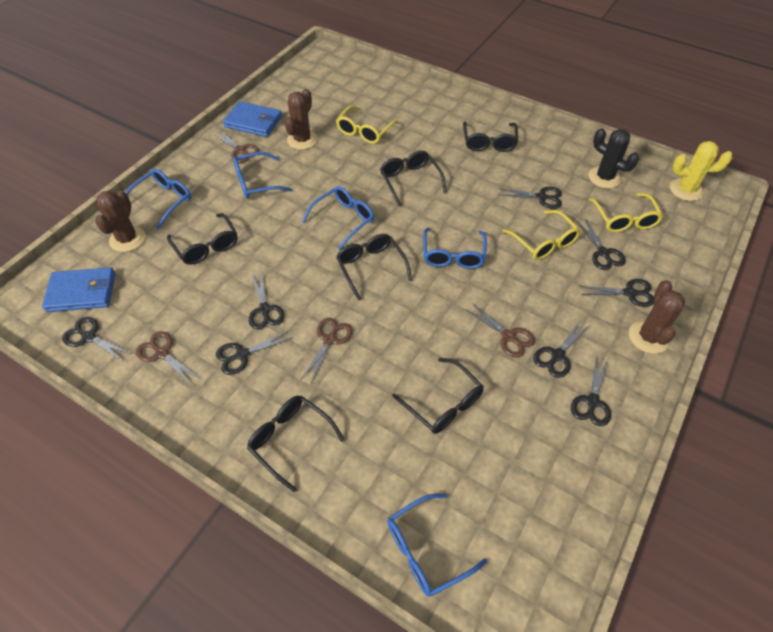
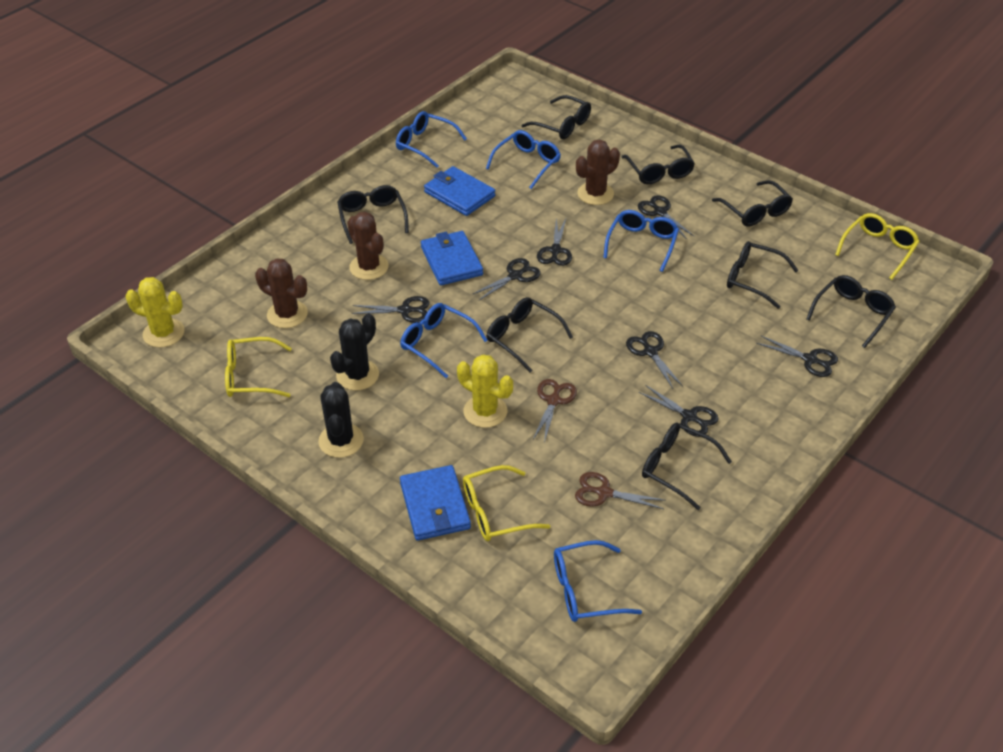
black cactus: [588,128,639,188] = 1 -> [318,382,364,458] [330,314,379,391] = 2
black glasses: [167,213,238,265] [247,396,345,492] [336,234,412,301] [380,151,447,206] [392,358,484,434] [463,122,518,152] = 6 -> [337,185,409,244] [487,297,573,372] [521,95,591,139] [622,145,695,184] [642,423,732,510] [712,180,793,227] [727,241,799,309] [807,275,896,348] = 8
black scissors: [62,317,131,361] [216,330,294,375] [249,272,284,330] [498,187,562,209] [533,320,590,378] [571,358,611,426] [577,219,626,270] [580,279,654,307] = 8 -> [352,296,429,323] [473,258,541,300] [537,218,572,266] [626,331,683,388] [638,195,695,239] [639,385,719,437] [756,336,838,377] = 7
blue wallet: [42,267,115,312] [223,101,282,137] = 2 -> [400,465,471,541] [421,231,483,285] [424,166,495,216] = 3
brown scissors: [136,331,201,384] [212,130,260,163] [301,318,353,383] [467,303,535,358] = 4 -> [533,379,577,443] [575,472,666,509] = 2
yellow cactus: [670,141,732,201] = 1 -> [125,277,185,348] [457,355,513,428] = 2

